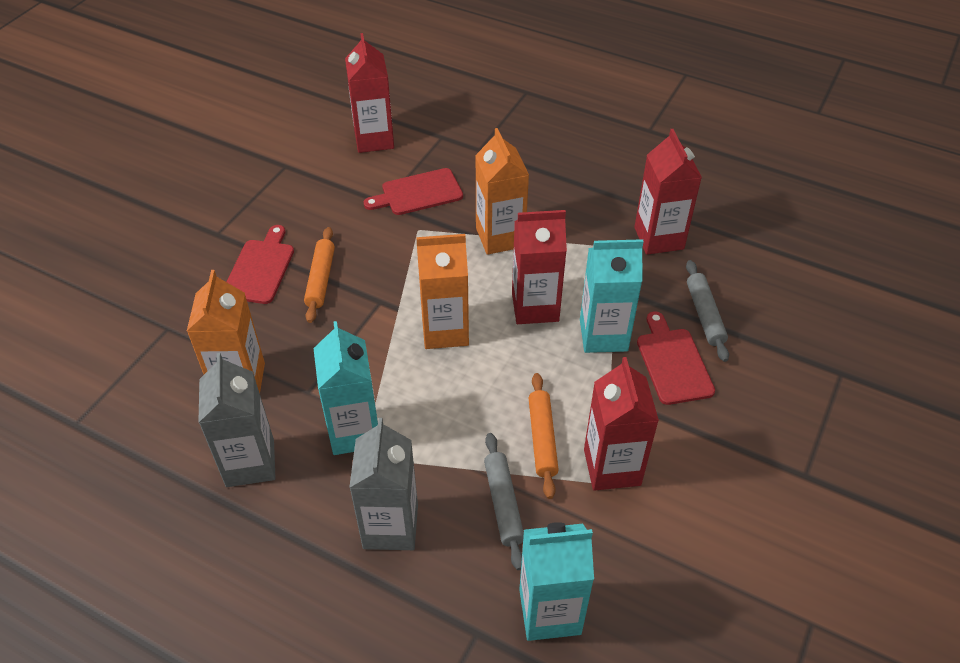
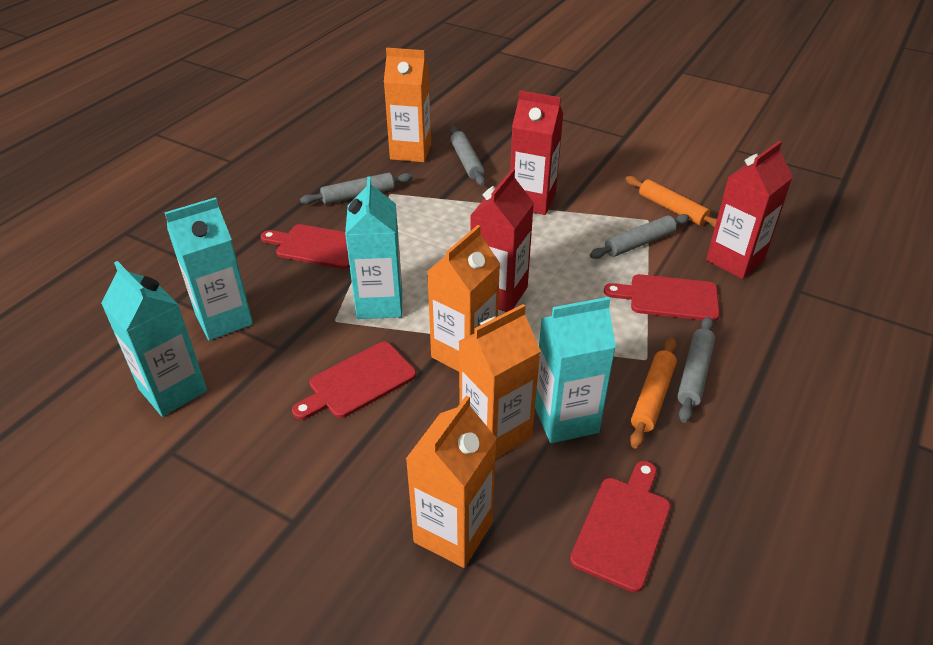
grey carton: [198,353,276,487] [349,418,418,550] = 2 -> none = 0
grey rolling pin: [484,433,524,570] [686,260,729,362] = 2 -> [300,172,413,204] [450,126,485,186] [590,214,690,259] [677,317,715,423] = 4
orange carton: [187,270,265,393] [416,234,469,349] [475,128,529,255] = 3 -> [384,48,431,162] [406,396,497,568] [427,225,500,372] [458,304,541,459] = 4
red carton: [345,33,394,153] [512,210,567,324] [584,357,659,491] [634,129,702,255] = 4 -> [470,169,534,312] [510,90,563,215] [706,141,793,279] = 3
red cutting board: [226,225,294,304] [364,168,463,215] [637,311,715,405] = 3 -> [261,224,350,269] [292,342,416,420] [570,461,671,592] [604,274,720,321] = 4
turquoise carton: [313,321,378,455] [519,522,594,641] [580,239,644,353] = 3 -> [101,261,207,417] [164,197,253,340] [345,176,402,319] [535,297,616,443] = 4

